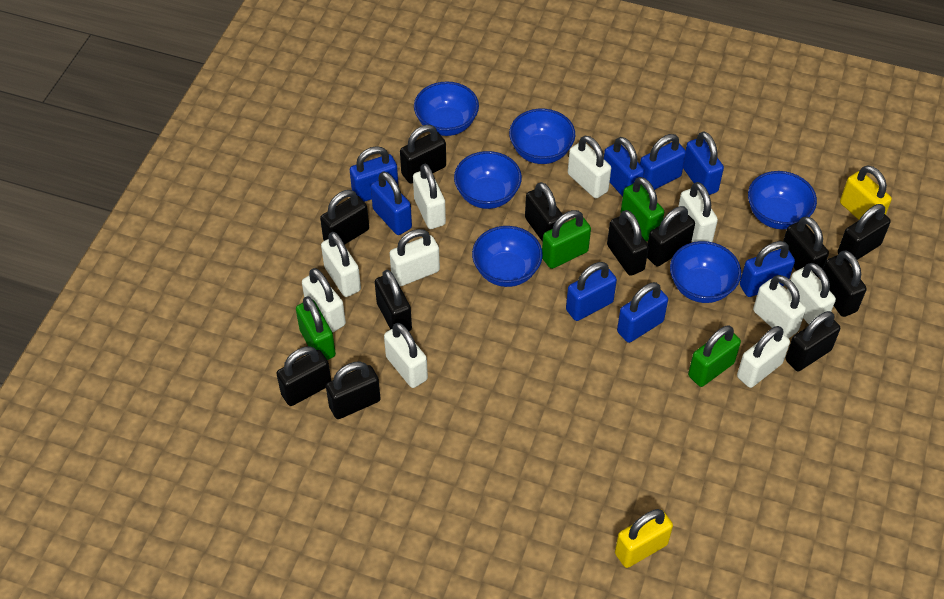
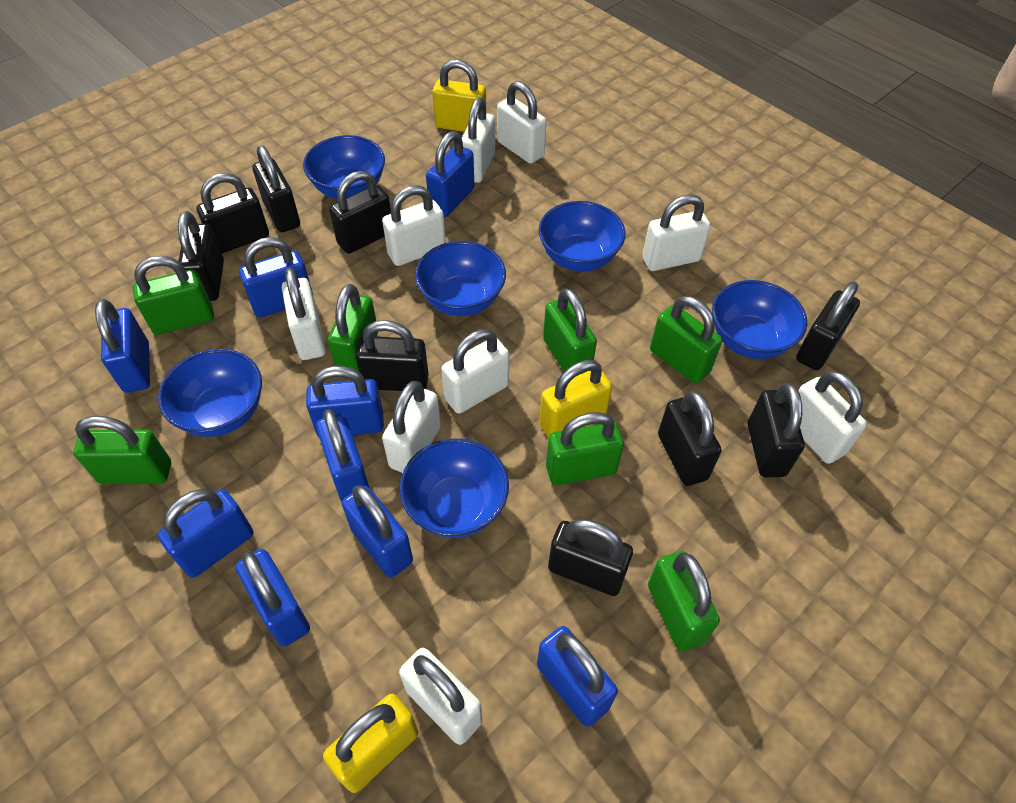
black padlock: [276,346,331,406] [320,190,369,245] [326,362,381,419] [375,270,412,331] [400,125,446,184] [525,182,563,242] [607,210,649,276] [647,206,695,266] [783,216,829,277] [786,311,840,371] [819,250,867,317] [838,204,891,264] = 12 -> [178,211,224,301] [197,173,269,254] [252,145,300,232] [329,171,391,254] [355,320,429,391] [548,519,633,596] [658,391,722,486] [748,383,805,477] [796,281,860,370] = 9
blue padlock: [349,146,398,202] [371,172,412,235] [566,262,617,321] [604,137,645,197] [617,282,668,343] [640,134,686,190] [683,131,724,195] [740,241,795,297] = 8 -> [95,299,150,393] [158,489,253,578] [235,549,310,647] [239,237,313,318] [306,366,384,437] [316,409,369,502] [342,486,413,578] [426,131,474,217] [537,626,618,727] = 9
green padlock: [296,296,336,360] [542,210,591,269] [621,177,664,241] [688,325,741,387] = 4 -> [74,416,171,484] [133,256,214,335] [328,284,378,372] [543,288,597,376] [546,412,624,485] [648,551,720,651] [650,296,722,383] = 7
white padlock: [302,268,346,332] [321,232,361,297] [384,323,428,388] [390,229,440,286] [413,164,446,229] [568,136,611,198] [678,182,718,242] [737,326,790,388] [753,275,806,338] [787,263,836,324] = 10 -> [282,268,326,360] [382,185,446,266] [382,381,441,473] [399,648,482,745] [442,329,510,414] [462,97,495,183] [497,81,547,164] [642,195,711,271] [798,371,867,464] = 9
yellow padlock: [615,509,673,568] [840,165,892,220] = 2 -> [323,694,418,793] [433,60,486,132] [539,360,612,438] = 3

